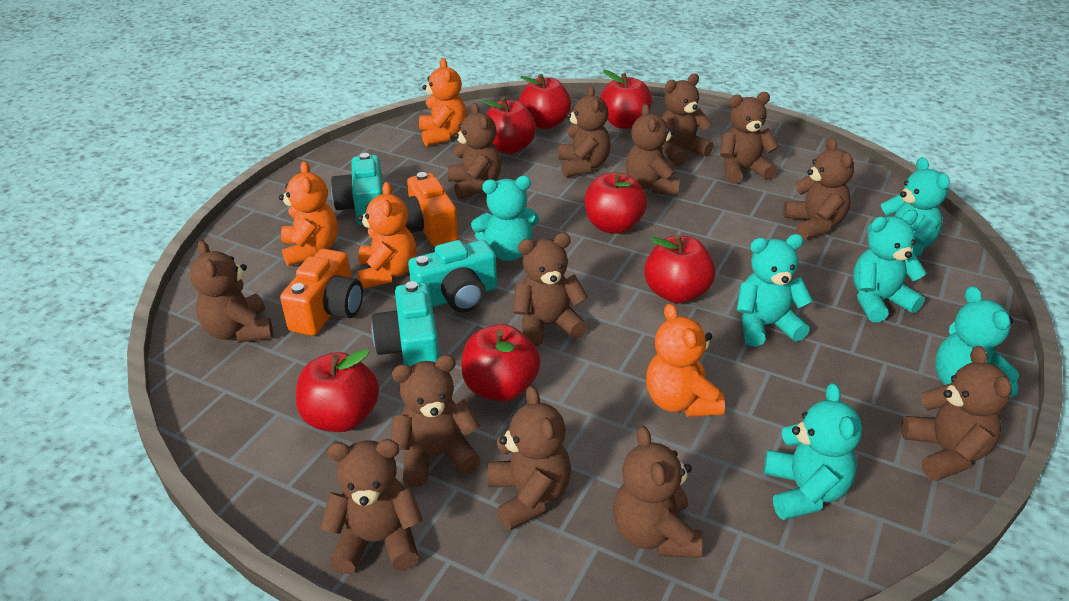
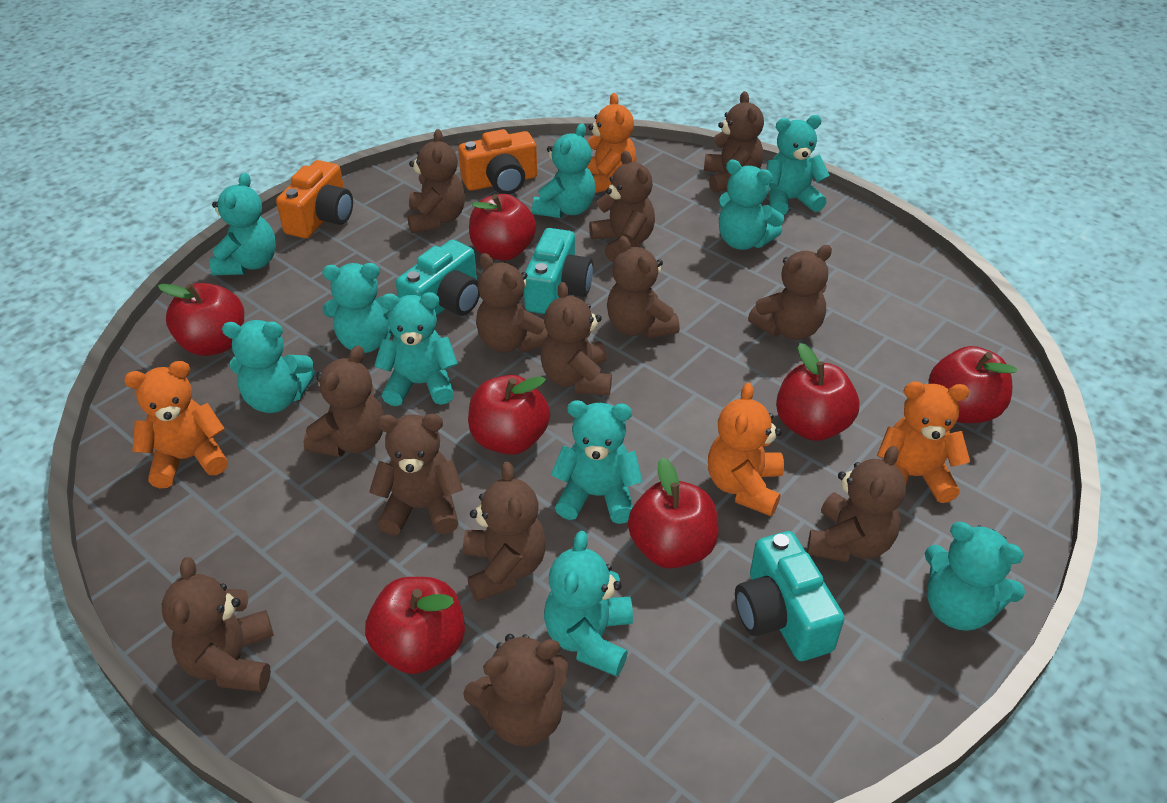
turquoise teddy bear: [471,176,539,261] [737,234,813,347] [764,383,862,520] [853,210,927,322] [867,157,950,257] [935,286,1019,398] = 6 -> [210,173,276,275] [222,320,315,413] [322,263,392,353] [374,292,458,406] [532,124,595,218] [544,531,633,676] [551,400,643,524] [719,160,784,250] [766,115,830,215] [925,522,1025,631] = 10

